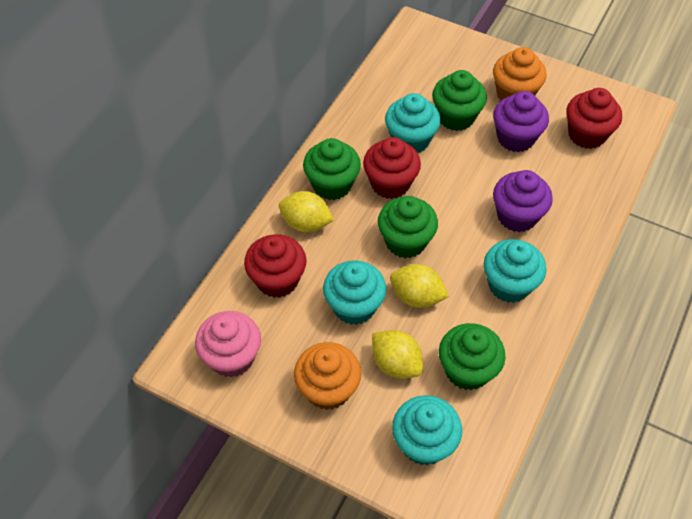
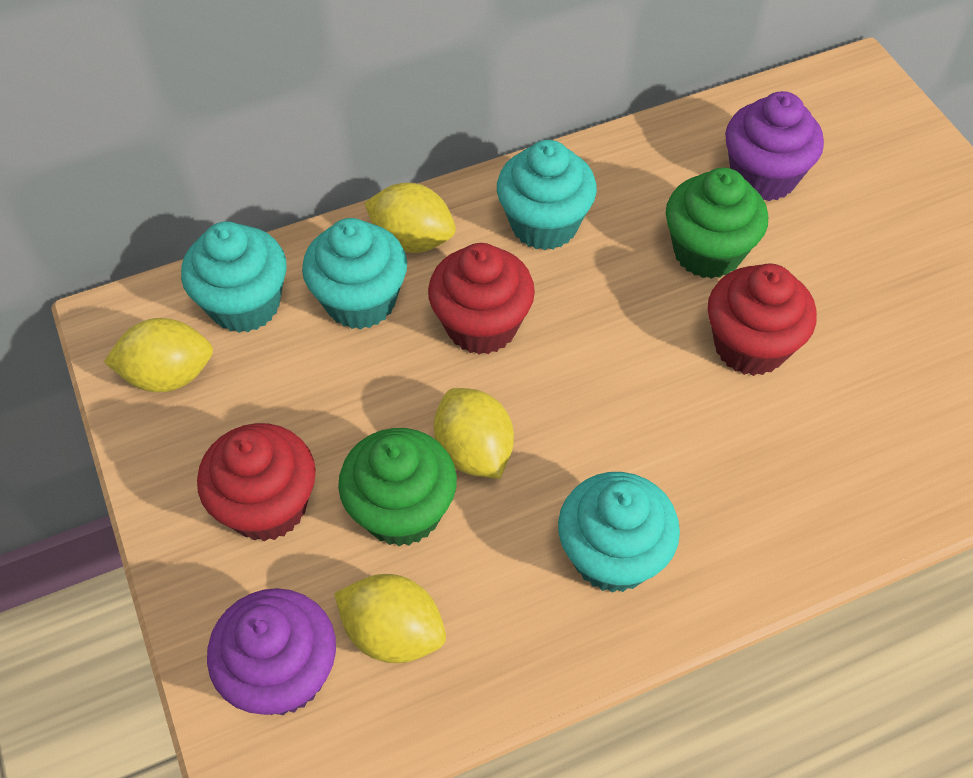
green cupcake: [303,138,361,200] [378,196,438,258] [432,70,487,131] [439,323,505,390] = 4 -> [338,428,457,546] [666,168,768,279] = 2
orange cupcake: [294,342,361,410] [493,47,547,101] = 2 -> none = 0
pink cupcake: [195,311,261,378] = 1 -> none = 0
yellow lemon: [279,191,334,232] [372,330,423,379] [390,264,449,308] = 3 -> [104,318,213,392] [334,574,446,663] [364,182,456,253] [434,388,514,479] = 4

